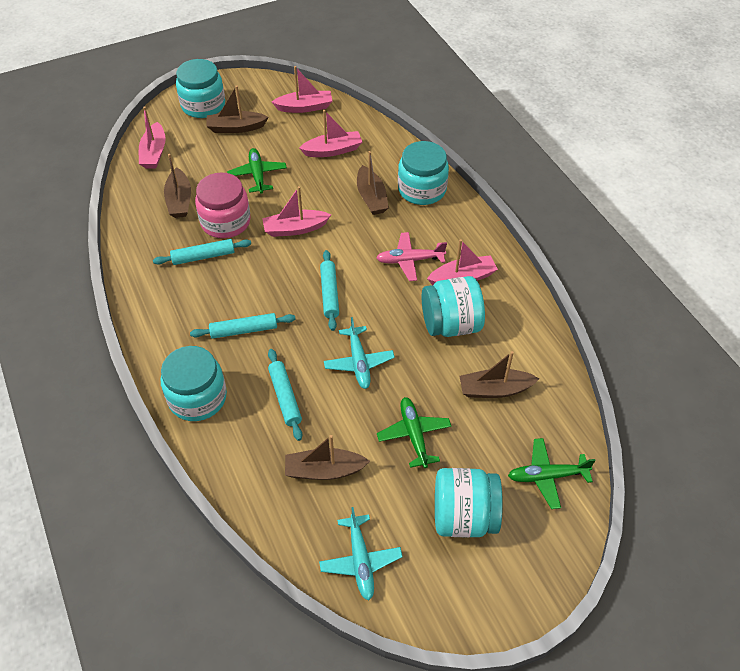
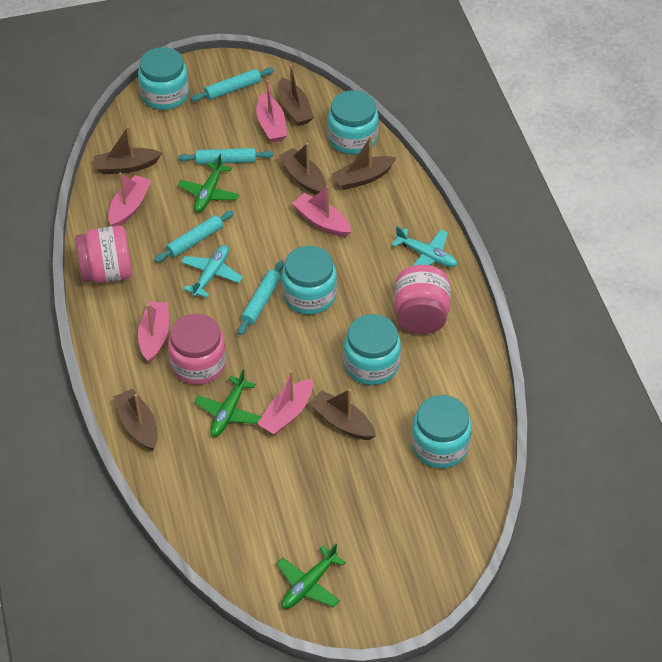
brown boat: [164,154,191,218] [206,85,268,133] [285,435,370,480] [357,151,389,215] [459,351,539,398] = 5 -> [93,126,162,175] [114,389,158,451] [278,64,314,126] [279,143,326,195] [309,389,376,440] [332,136,396,190] = 6
pink jar: [195,172,251,238] = 1 -> [75,226,132,283] [168,314,226,385] [394,265,451,334] = 3
pink plane: [376,232,447,281] = 1 -> none = 0

